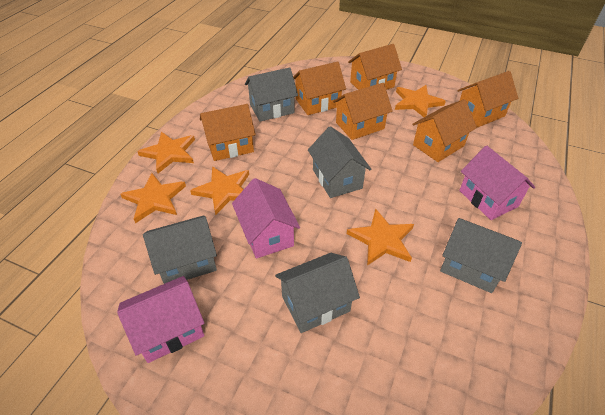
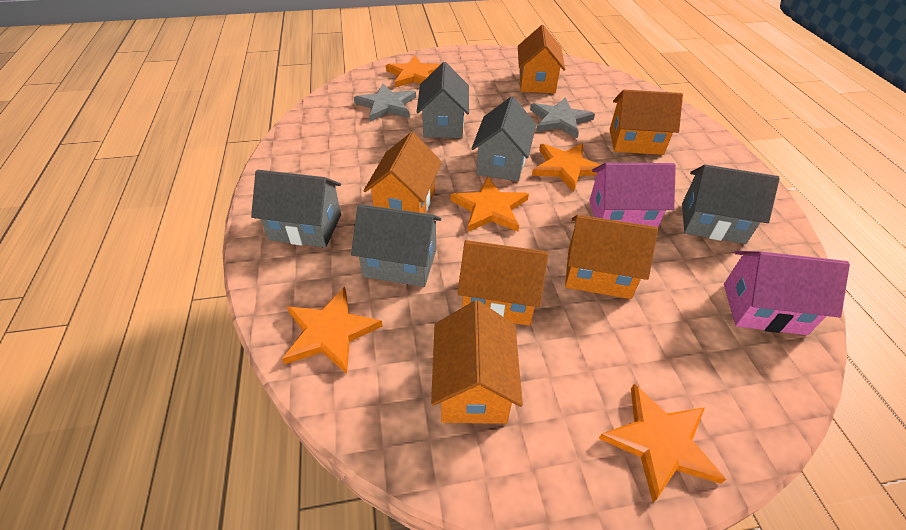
grey star: none = 0 -> [354,84,416,122] [530,97,595,138] = 2
pink house: [117,276,204,363] [232,178,300,258] [459,146,535,220] = 3 -> [589,163,676,227] [724,251,850,335] = 2

